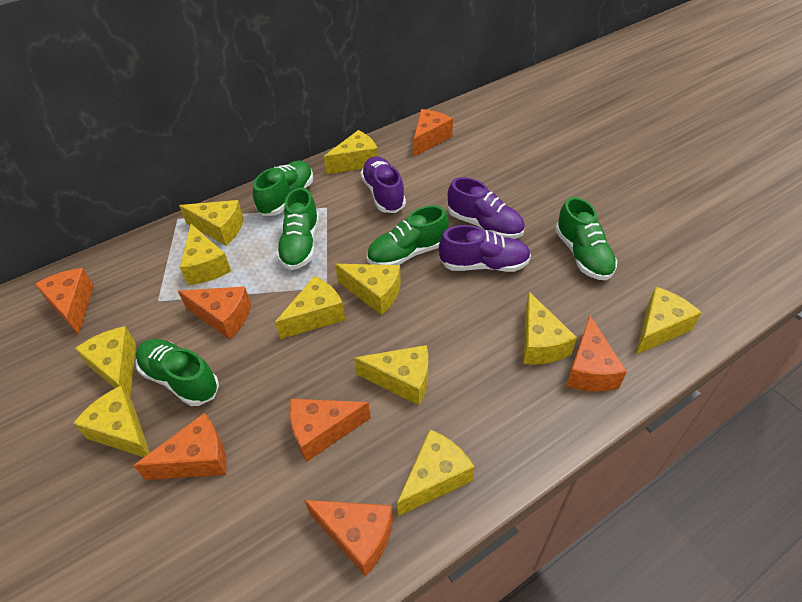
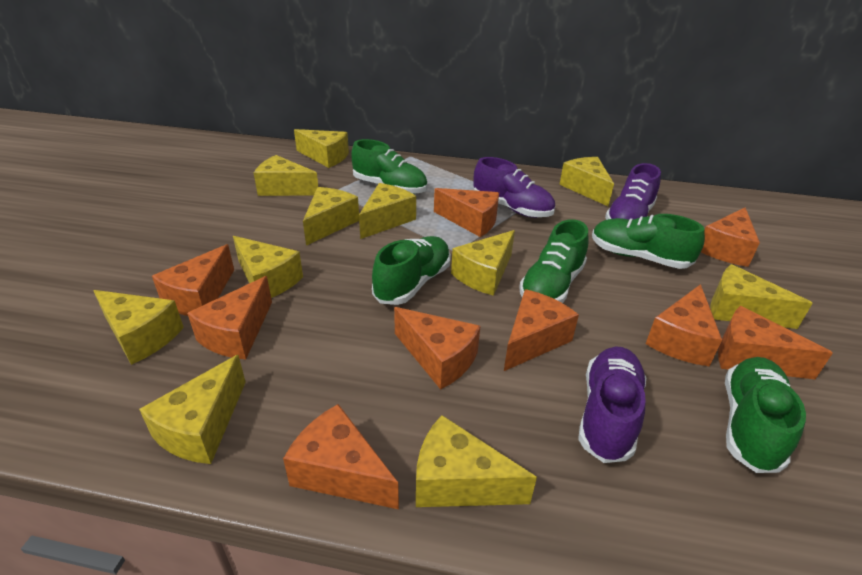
orange cheese: [35,268,94,335] [133,413,226,480] [178,286,251,340] [290,399,371,462] [304,500,393,577] [414,109,453,157] [566,315,627,391] = 7 -> [152,244,234,316] [187,276,272,359] [283,404,399,509] [394,307,480,390] [434,188,499,237] [504,289,579,371] [646,284,722,366] [701,207,760,267] [718,306,833,379] = 9

